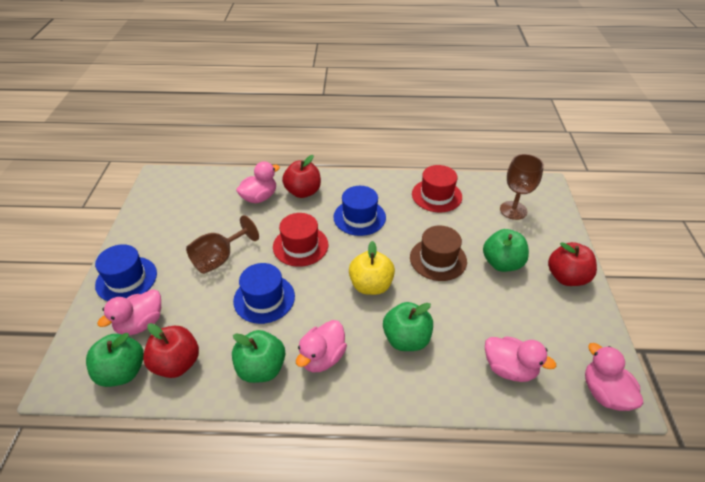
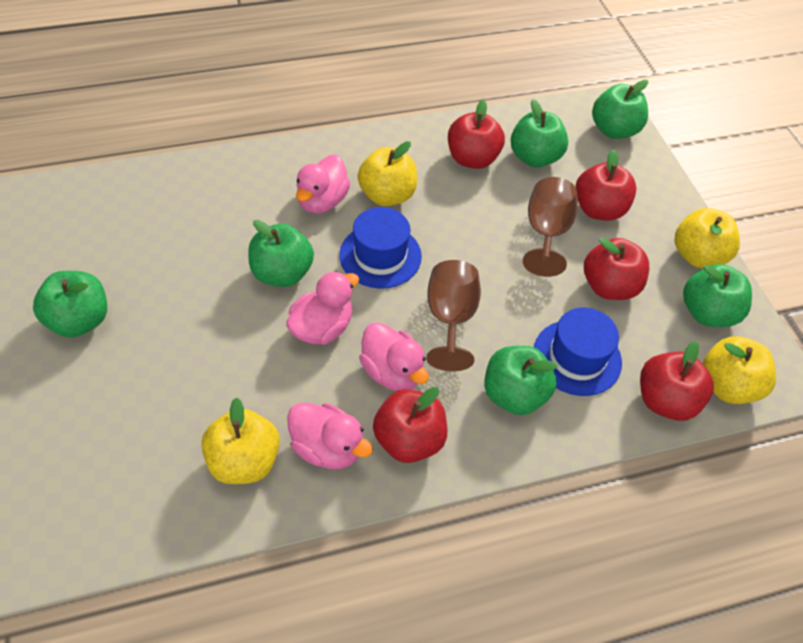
blue hat: [95,244,157,301] [233,263,295,324] [333,186,386,236] = 3 -> [339,207,422,288] [534,307,622,396] = 2
brown hat: [410,226,467,281] = 1 -> none = 0
green apple: [86,333,144,387] [232,330,285,383] [383,302,433,351] [483,229,529,272] = 4 -> [33,271,107,338] [248,220,314,287] [484,346,558,415] [511,99,568,168] [592,80,648,139] [683,264,752,327] = 6
pink duck: [97,289,161,335] [236,161,280,203] [296,320,347,372] [485,336,556,382] [585,343,643,411] = 5 -> [286,271,359,345] [287,403,373,469] [296,155,350,214] [359,322,429,391] = 4
red apple: [143,323,199,378] [282,155,321,198] [548,242,597,286] = 3 -> [373,387,447,463] [448,99,505,169] [575,149,636,220] [584,238,649,300] [640,341,714,421] = 5
red hat: [273,213,328,267] [412,165,462,212] = 2 -> none = 0
yellow apple: [349,241,395,295] = 1 -> [201,397,280,484] [358,141,417,206] [674,208,740,268] [702,336,776,404] = 4

